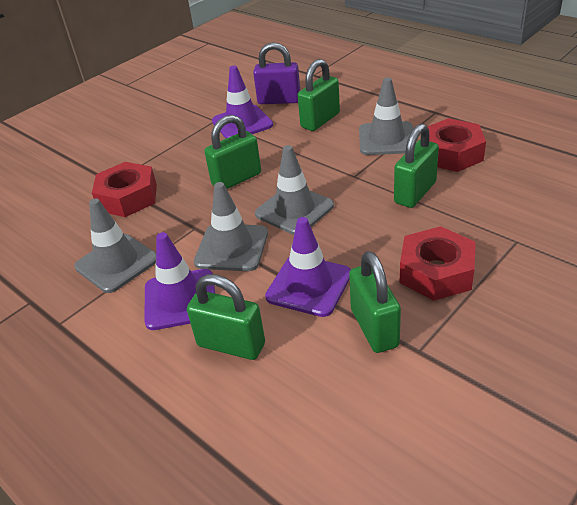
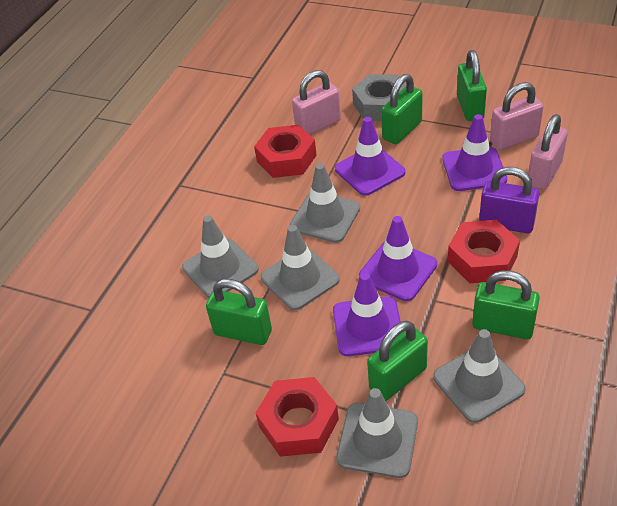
grey nut: none = 0 -> [352,74,406,121] = 1
grey traffic cone: [74,198,156,293] [194,182,268,271] [255,145,334,235] [359,78,413,155] = 4 -> [182,215,259,298] [261,225,340,310] [290,163,360,243] [336,388,418,478] [433,329,526,423] = 5
pink padlock: none = 0 -> [292,70,341,135] [490,82,544,150] [528,114,568,190] = 3
purple traffic cone: [144,232,215,330] [212,66,273,138] [265,217,351,317] = 3 -> [333,272,401,356] [335,117,406,196] [359,216,437,301] [442,114,507,191] = 4

